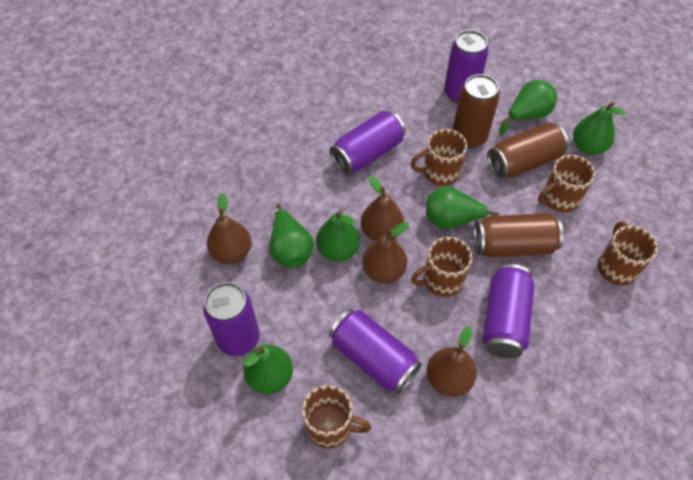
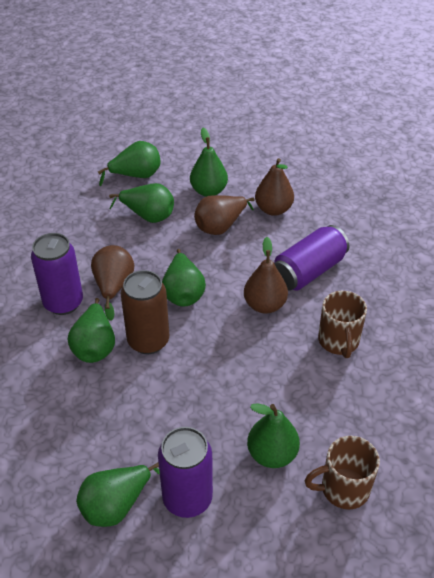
brown can: [452,74,500,148] [473,213,564,258] [487,123,569,179] = 3 -> [121,270,169,354] = 1
brown mug: [302,385,372,448] [411,129,467,186] [411,237,472,297] [538,155,595,212] [598,221,658,286] = 5 -> [305,436,380,510] [318,291,367,358] = 2
green pear: [243,345,293,394] [269,204,314,268] [316,210,360,262] [426,186,499,229] [499,80,557,135] [573,102,626,155] = 6 -> [67,298,115,363] [76,463,160,527] [98,141,160,186] [109,183,174,223] [162,249,206,306] [190,128,228,197] [247,403,300,468] = 7
purple can: [203,282,260,356] [329,309,422,395] [330,111,406,174] [444,30,489,103] [482,264,535,358] = 5 -> [31,233,83,315] [158,427,213,518] [274,225,349,290] = 3

